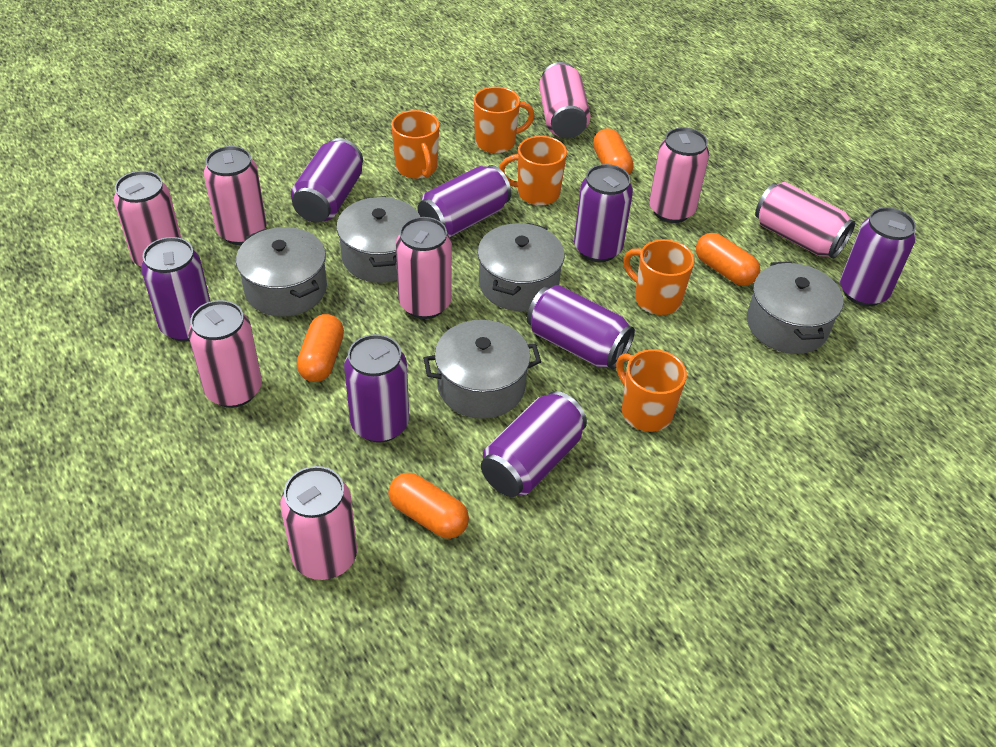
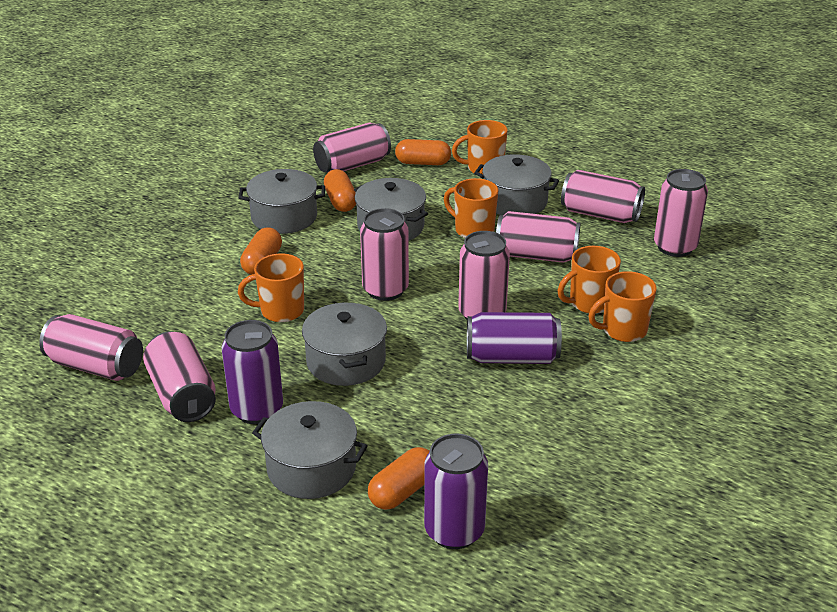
purple can: [141,237,211,342] [291,138,363,223] [344,334,409,443] [418,165,511,237] [481,391,587,497] [527,285,635,369] [574,164,633,262] [840,207,916,306] = 8 -> [222,320,283,424] [424,434,488,549] [467,312,562,364] = 3

